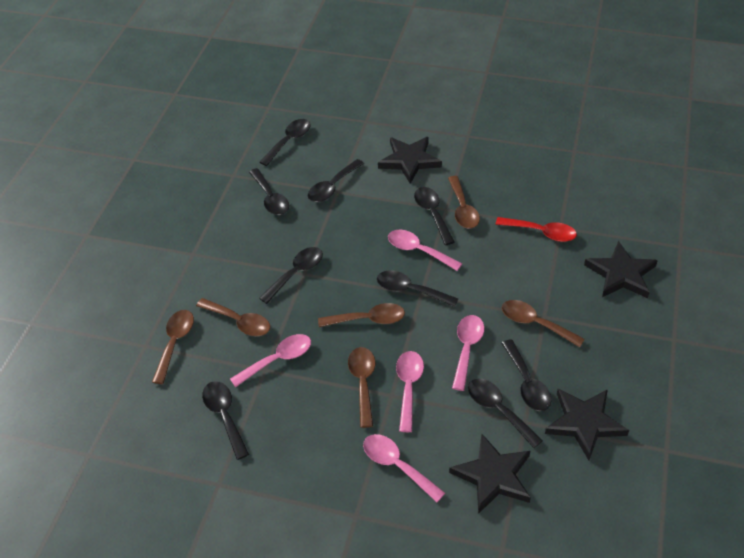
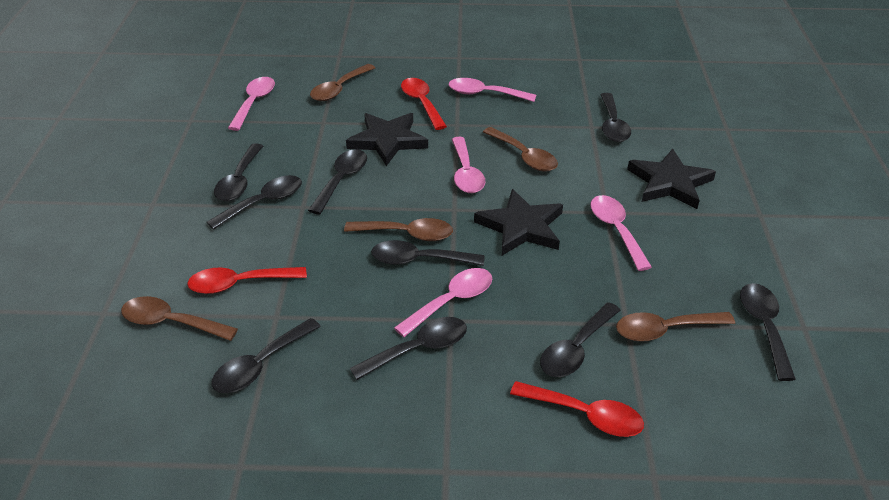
black star: [378,137,442,184] [449,434,531,514] [545,389,629,460] [584,241,658,298] = 4 -> [346,113,428,166] [474,189,563,255] [627,149,716,209] = 3
brown spoon: [152,310,194,384] [196,298,270,336] [318,303,405,327] [348,347,376,428] [448,176,480,229] [502,300,585,347] = 6 -> [121,296,238,341] [310,64,375,101] [344,218,453,241] [483,127,558,172] [616,312,735,342] = 5
red spoon: [495,217,577,242] = 1 -> [187,267,307,294] [401,78,447,130] [510,381,644,437] = 3

